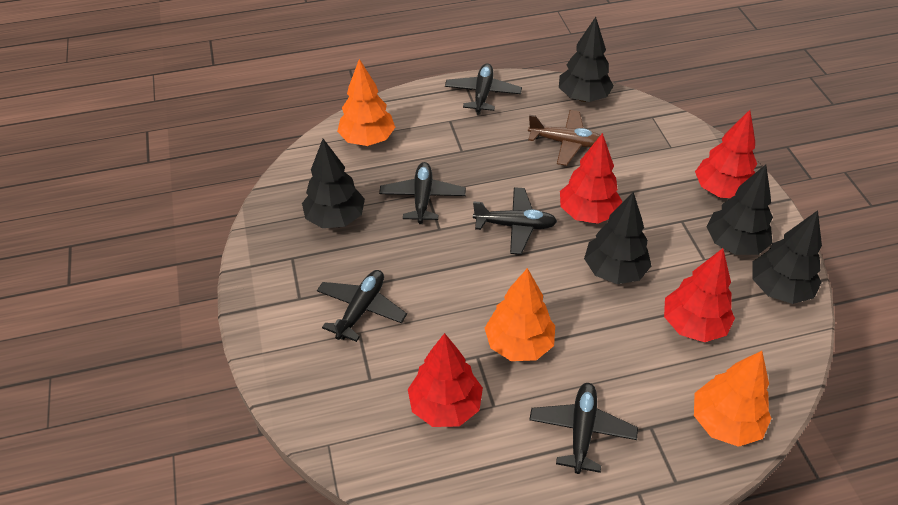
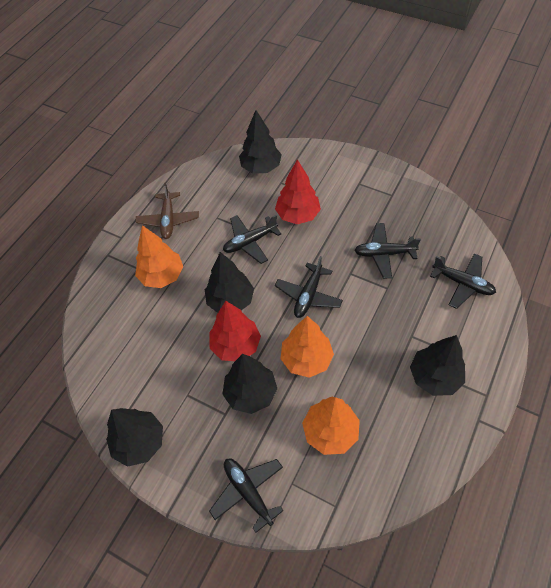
red tree: [408,333,483,427] [560,133,622,224] [664,248,735,342] [695,110,757,198] = 4 -> [209,301,261,361] [275,159,321,224] = 2

